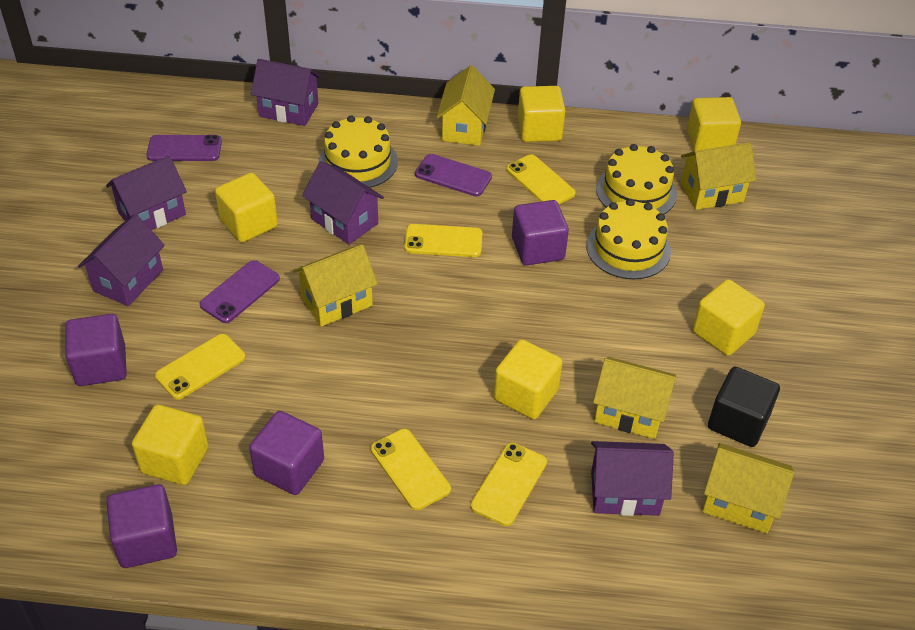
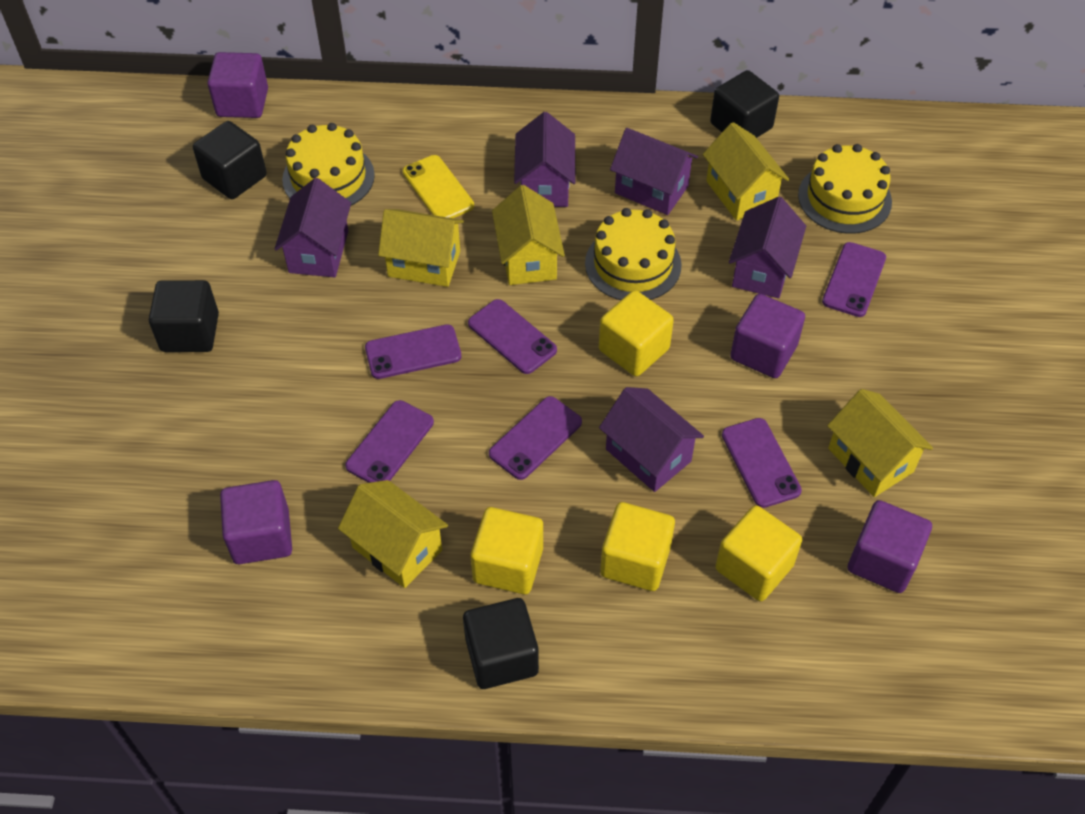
black cube: [708,367,780,447] = 1 -> [149,280,219,352] [193,121,267,199] [463,598,539,689] [710,70,779,138] = 4
purple phone: [146,135,222,161] [199,260,280,323] [415,154,492,196] = 3 -> [345,400,434,483] [365,324,461,379] [468,299,557,374] [489,396,582,480] [722,418,802,508] [822,242,886,317] = 6
yellow cube: [132,405,208,485] [215,173,278,242] [494,339,563,419] [518,86,565,142] [687,97,741,151] [693,279,765,356] = 6 -> [471,507,543,595] [599,290,674,377] [600,502,675,591] [715,505,802,601] = 4
yellow phone: [155,334,245,400] [371,429,451,510] [404,224,483,257] [470,443,547,526] [506,154,576,204] = 5 -> [402,155,474,218] = 1

